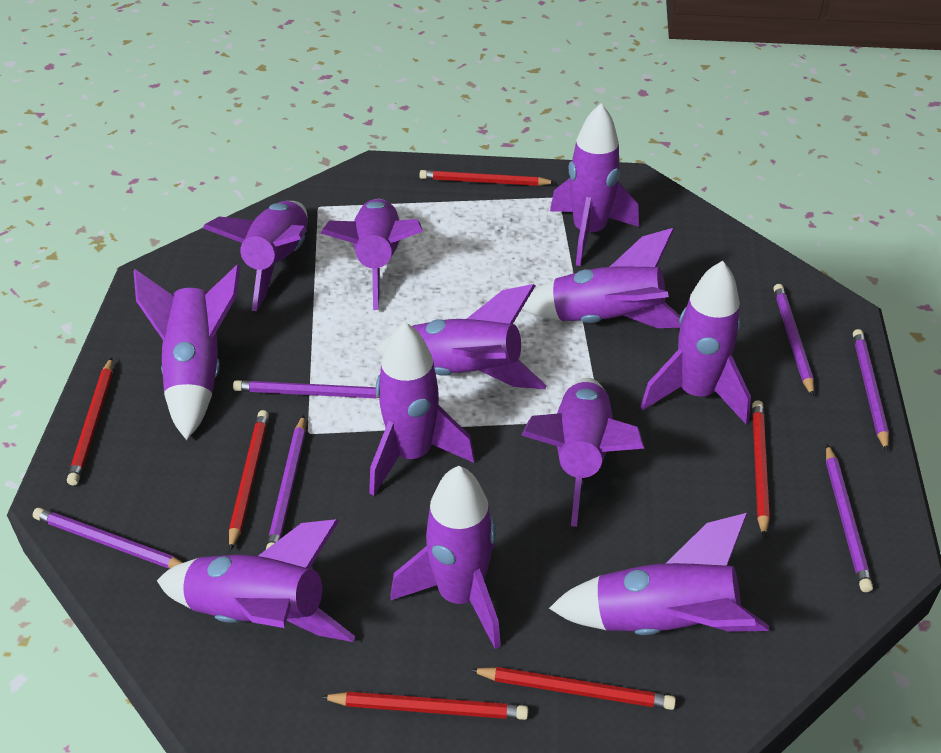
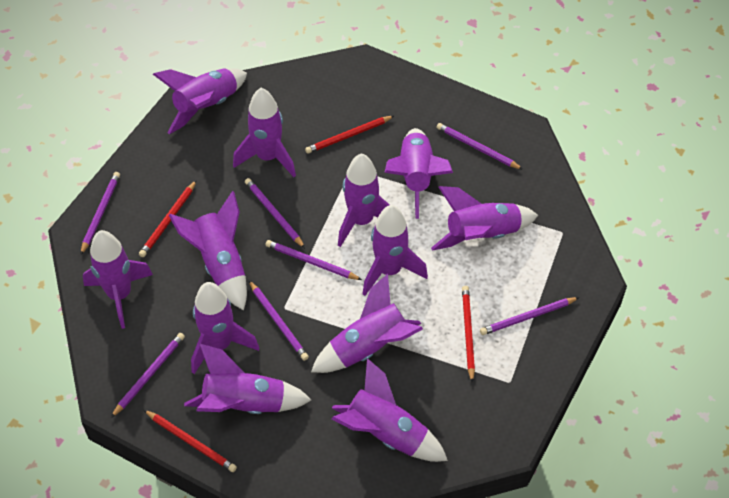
purple pencil: [33,508,183,569] [233,380,378,398] [266,415,306,549] [773,284,814,397] [826,444,873,592] [853,329,889,452] = 6 -> [81,172,120,255] [111,333,185,418] [245,178,305,248] [249,281,309,361] [266,240,362,280] [437,123,523,170] [480,297,580,335] = 7
red pencil: [67,357,113,486] [229,410,269,551] [321,692,528,720] [419,170,556,186] [470,667,676,710] [752,400,770,538] = 6 -> [139,181,196,257] [144,410,237,472] [305,116,394,154] [462,286,475,383] = 4

